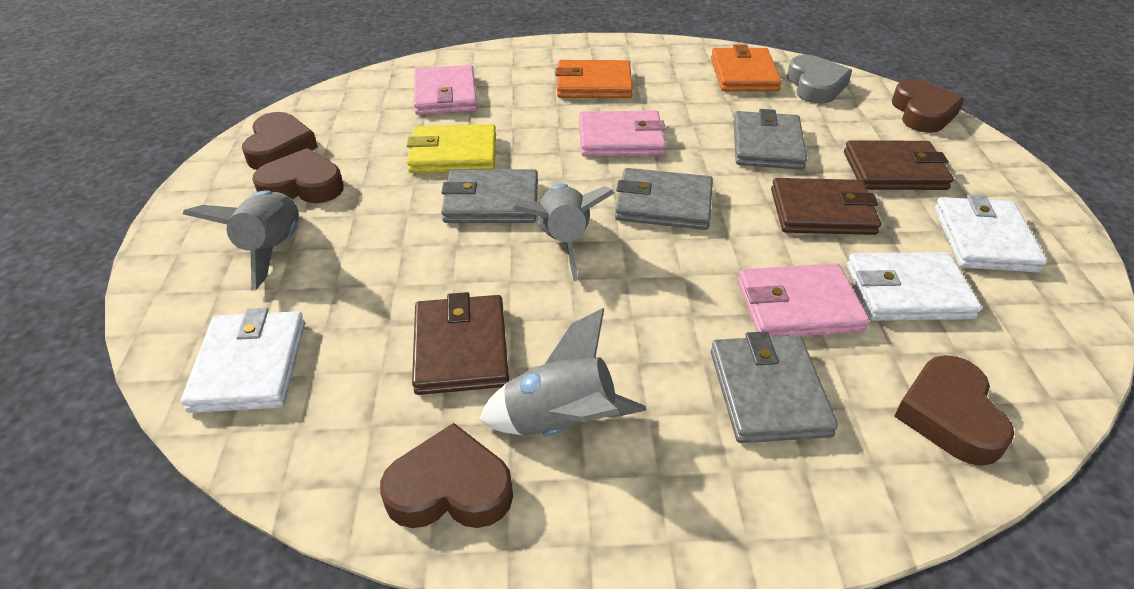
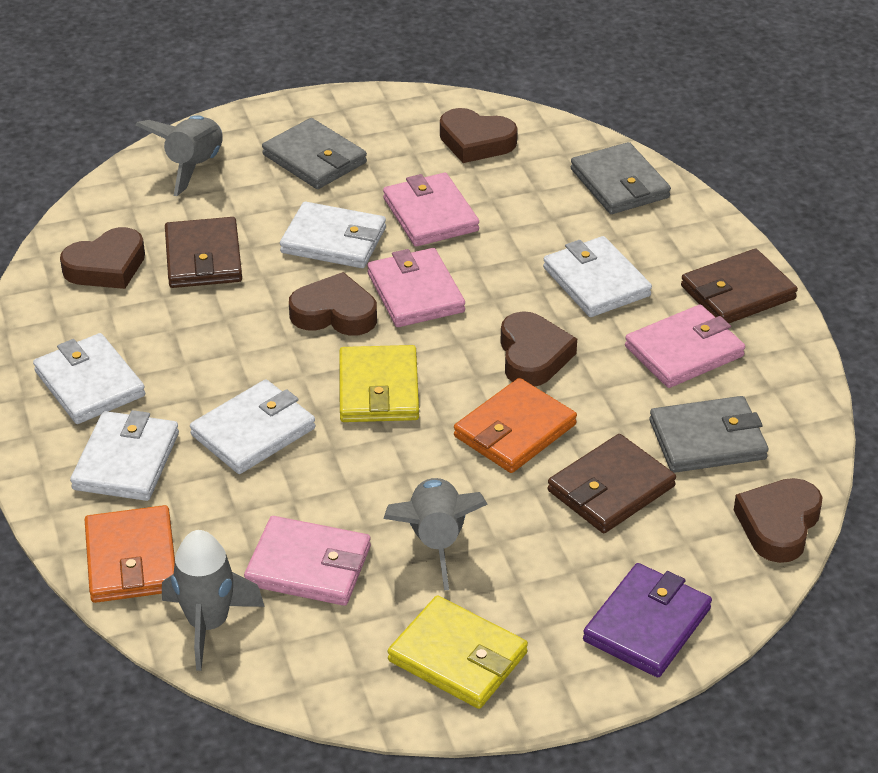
grey heart: [787,55,852,104] = 1 -> none = 0
grey wallet: [441,169,538,223] [615,168,713,230] [711,331,838,443] [733,109,807,170] = 4 -> [262,118,367,189] [571,142,671,214] [649,396,768,473] = 3
pink wallet: [414,65,477,115] [579,111,666,157] [738,263,869,337] = 3 -> [244,516,371,606] [367,248,465,327] [383,173,479,246] [625,304,745,388] = 4
purple wallet: none = 0 -> [583,563,712,677] = 1
white wallet: [181,308,305,413] [847,252,982,321] [934,194,1047,272] = 3 -> [33,333,145,424] [70,410,179,501] [190,379,315,474] [280,202,386,268] [543,236,652,317] = 5
yellow wallet: [407,124,496,173] = 1 -> [339,345,419,422] [388,595,528,709] = 2

